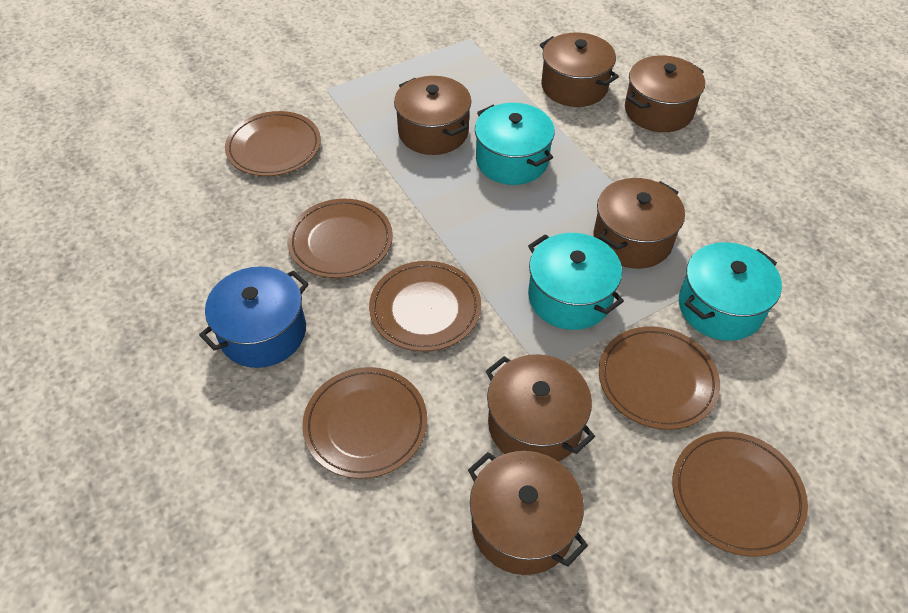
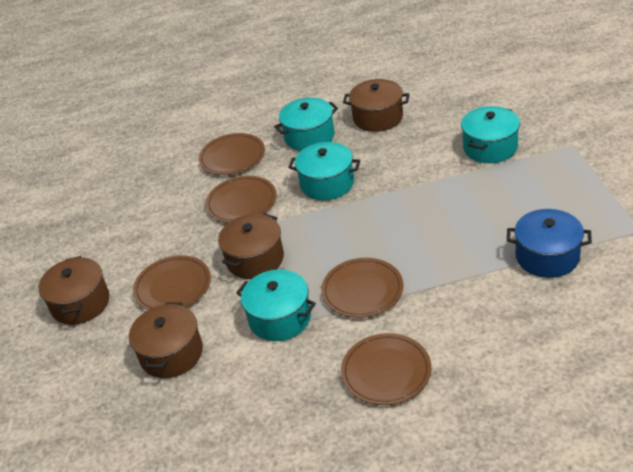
brown plate: [225,111,321,176] [287,199,393,278] [302,367,427,479] [369,261,481,351] [599,326,720,430] [673,432,808,557] = 6 -> [133,255,211,310] [198,133,265,175] [205,176,277,223] [321,258,403,318] [341,333,431,405] = 5
brown pot: [394,76,471,155] [468,451,588,575] [486,354,595,462] [540,32,619,107] [593,178,685,269] [625,55,705,132] = 6 -> [38,256,109,325] [129,303,203,378] [218,213,284,279] [343,79,410,132] = 4
turquoise pot: [475,103,555,185] [528,233,624,330] [679,242,782,341] = 3 -> [236,269,316,341] [274,98,338,151] [288,142,360,200] [461,106,520,163] = 4

